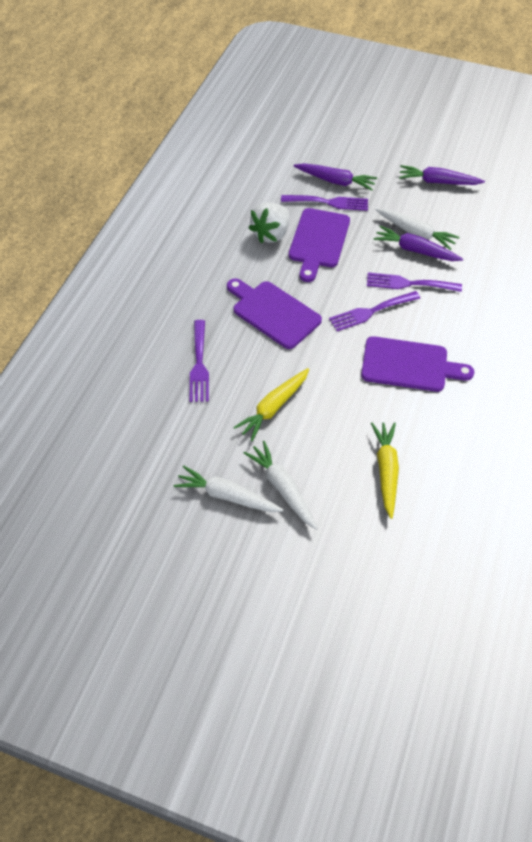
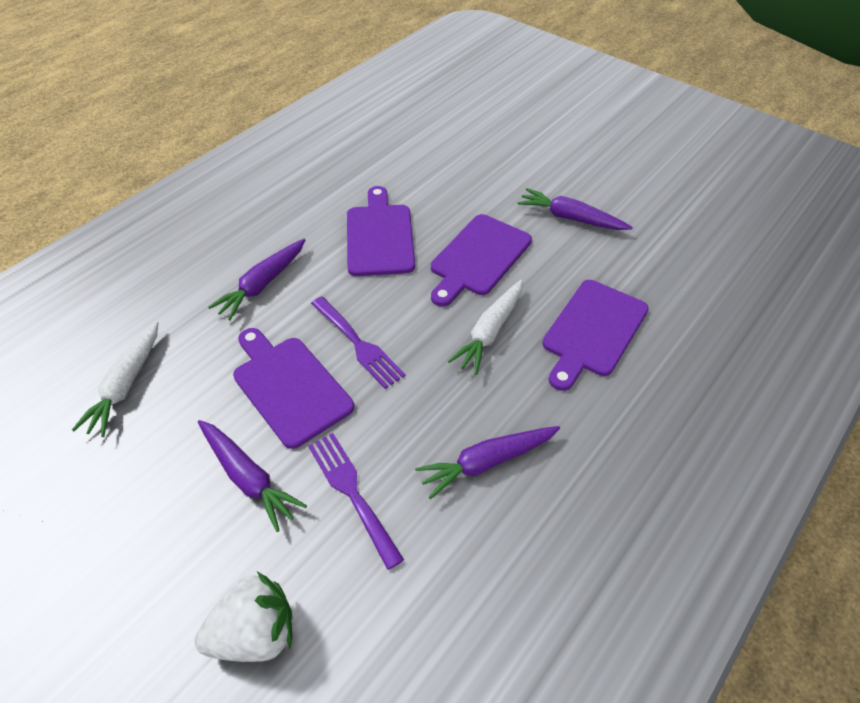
purple carrot: [294,163,377,191] [373,226,463,261] [399,165,485,185] = 3 -> [198,420,307,532] [208,239,305,321] [415,426,560,499] [518,188,633,230] = 4
purple cutting board: [227,278,322,349] [289,208,350,282] [361,336,474,392] = 3 -> [233,328,354,449] [347,186,415,276] [431,214,532,306] [542,280,649,391] = 4
purple fork: [190,320,209,402] [281,195,368,211] [329,291,420,331] [367,272,462,292] = 4 -> [308,433,404,570] [311,296,406,389] = 2
white carrot: [174,465,284,512] [244,441,318,529] [376,209,460,250] = 3 -> [72,321,158,437] [448,280,523,375] = 2
yellow carrot: [233,368,309,441] [371,422,399,519] = 2 -> none = 0

